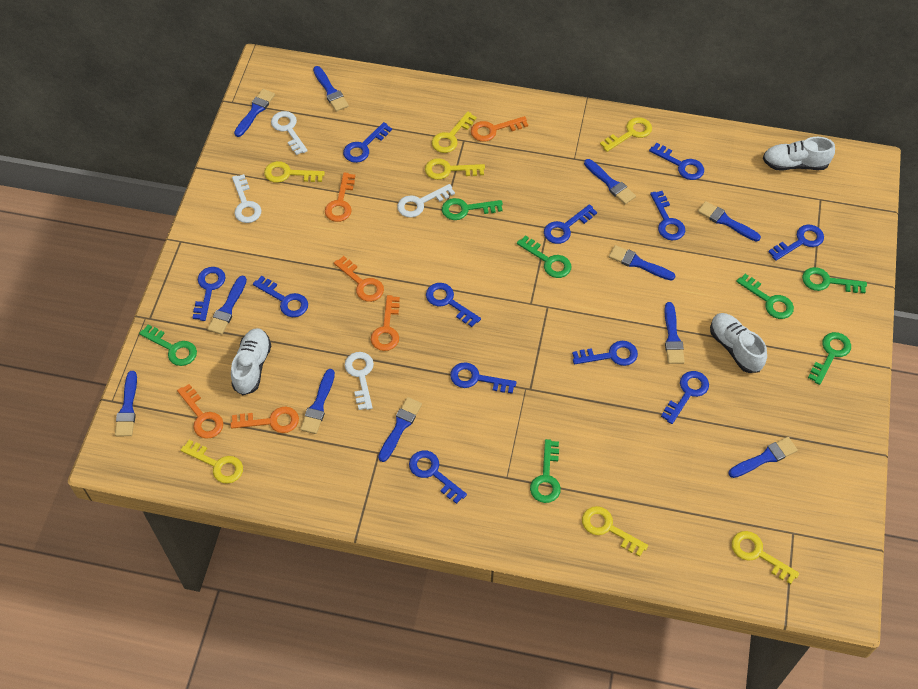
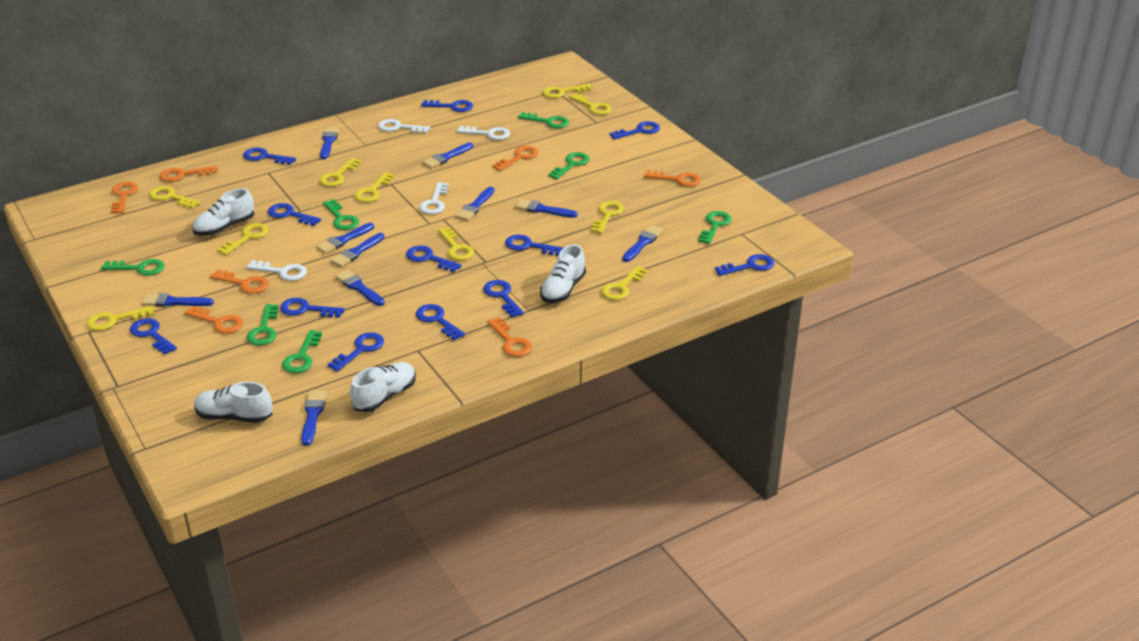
blue brush: [115,371,137,436] [207,276,247,335] [234,89,275,137] [300,369,335,434] [313,66,349,112] [378,397,422,462] [584,159,636,204] [609,245,675,281] [664,302,685,364] [698,201,761,241] [729,437,798,478] = 11 -> [141,293,214,307] [301,391,327,446] [316,223,374,254] [320,127,339,159] [330,233,385,267] [335,270,385,306] [422,143,473,168] [456,187,494,221] [515,199,578,218] [622,225,663,262] = 10
orange key: [177,384,223,439] [231,407,299,433] [325,172,355,222] [334,256,384,302] [371,295,400,351] [471,116,528,142] = 6 -> [111,182,138,213] [160,166,217,182] [184,306,243,334] [210,270,269,294] [487,317,532,357] [492,146,538,171] [644,170,701,187] = 7
white shoe: [231,328,271,395] [710,313,767,373] [763,137,835,171] = 3 -> [192,188,254,236] [194,382,272,423] [350,362,416,412] [540,244,586,303] = 4
yellow key: [180,440,243,484] [264,161,325,183] [425,158,485,180] [432,112,477,153] [582,506,648,557] [600,117,652,152] [732,531,799,584] = 7 -> [87,306,154,331] [149,186,200,208] [217,223,268,255] [319,158,361,187] [354,172,395,202] [438,227,474,261] [542,83,592,98] [569,93,612,115] [590,201,624,234] [601,266,648,300] = 10

